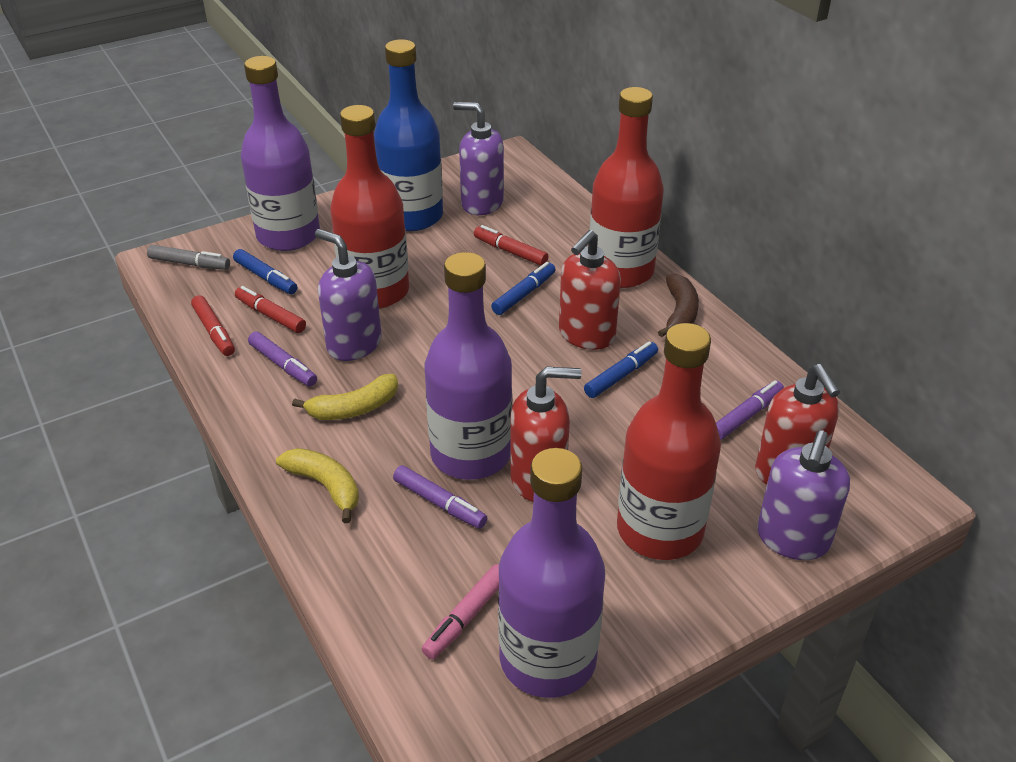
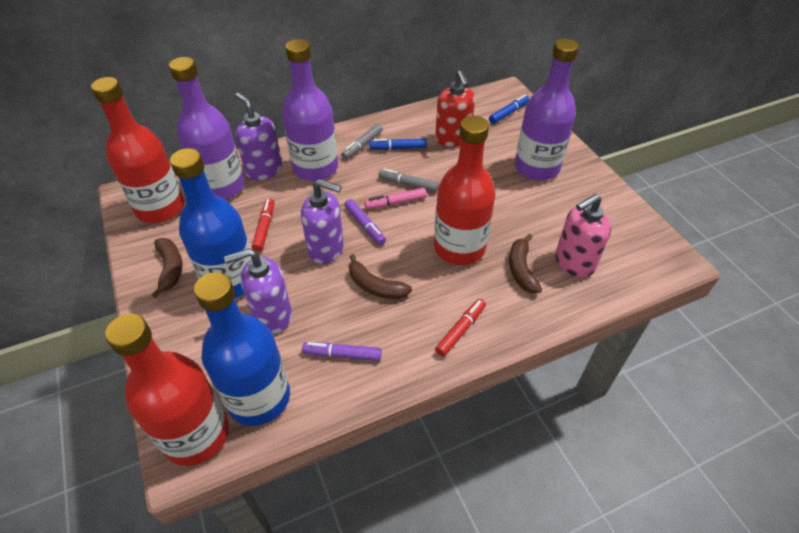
blue bottle: [374,39,443,231] = 1 -> [170,148,252,298] [194,272,290,426] = 2
blue marker: [233,249,297,294] [491,262,555,315] [584,341,658,398] = 3 -> [369,138,427,150] [489,95,530,124] = 2
brown banana: [658,274,699,337] = 1 -> [151,238,182,298] [349,254,412,299] [509,234,542,293] = 3
grey marker: [147,245,230,270] = 1 -> [341,124,383,159] [379,169,439,192] = 2
pink soap dispenser: none = 0 -> [555,194,611,278] = 1
purple marker: [248,331,317,387] [393,465,487,529] [716,380,784,440] = 3 -> [302,342,382,361] [344,199,386,245] = 2
red marker: [191,295,235,356] [235,286,306,333] [474,225,549,266] = 3 -> [252,198,274,252] [435,299,486,357] = 2
red soap dispenser: [510,367,582,502] [559,230,621,350] [755,364,840,485] = 3 -> [435,70,475,147] = 1
yellow banana: [276,448,359,523] [292,374,398,420] = 2 -> none = 0

